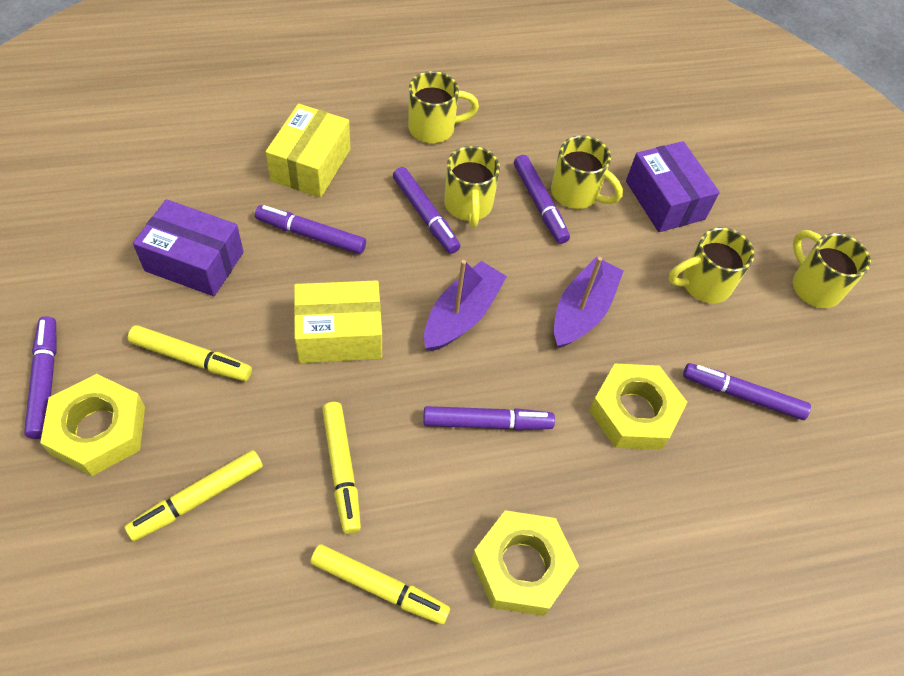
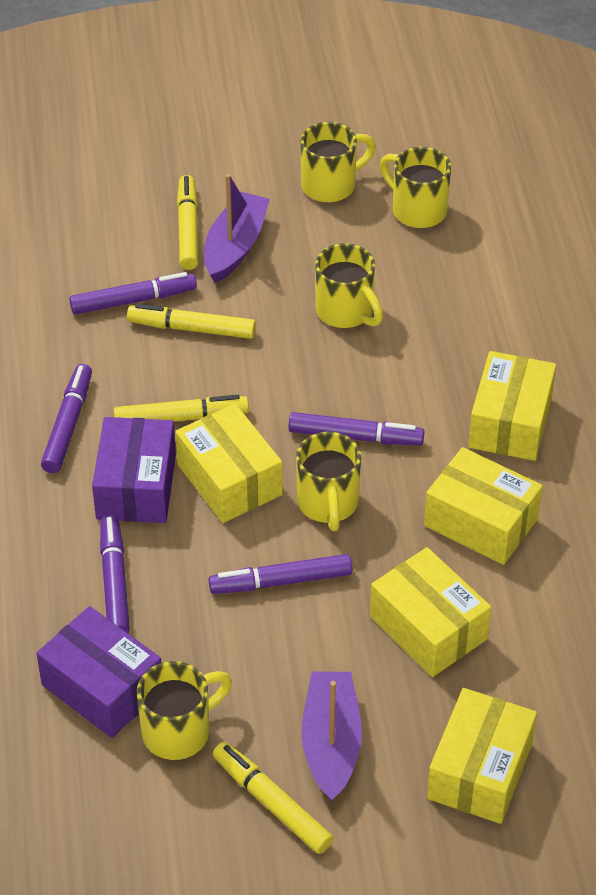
purple marker: [24,316,56,439] [255,205,366,254] [393,167,460,254] [423,406,555,430] [514,155,570,244] [683,363,811,420] = 6 -> [41,364,92,473] [69,272,197,315] [100,514,130,633] [209,554,352,594] [288,412,424,446] = 5
yellow box: [266,104,350,198] [294,280,382,363] = 2 -> [175,404,282,523] [370,547,491,677] [424,447,543,565] [427,688,537,824] [468,351,556,461] = 5
yellow nut: [40,374,145,476] [472,510,579,616] [589,364,687,450] = 3 -> none = 0

